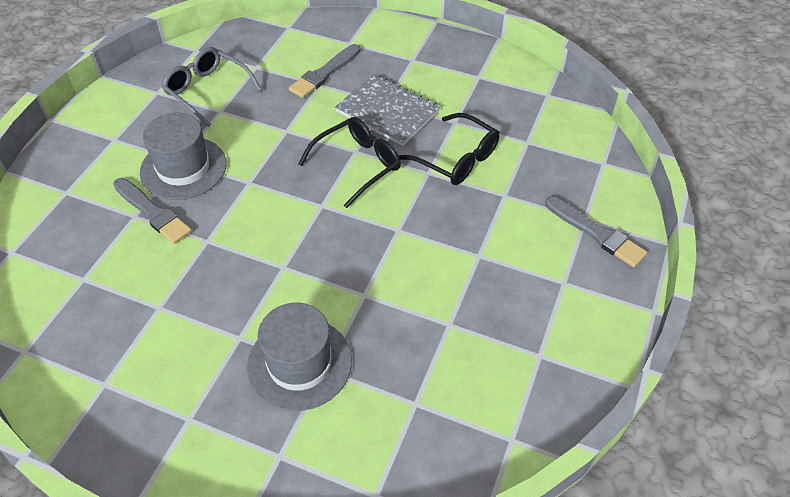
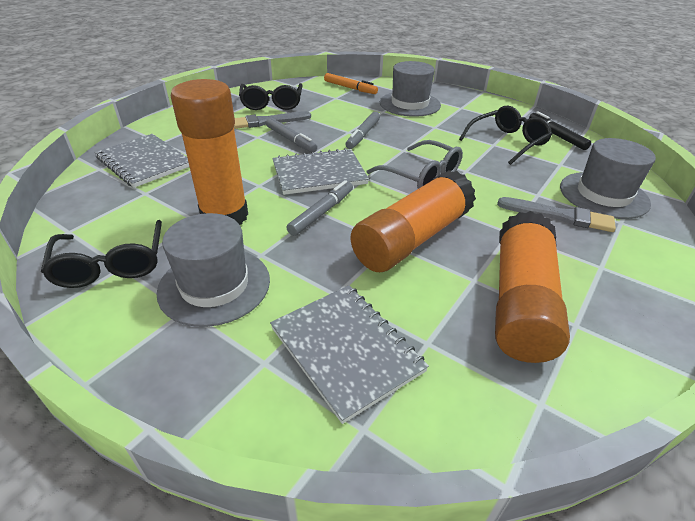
black glasses: [299,117,401,208] [399,113,500,185] = 2 -> [41,220,162,288] [239,83,302,110] [459,106,552,165] = 3
black marker: none = 0 -> [529,111,591,150] = 1
grey brush: [113,178,192,244] [289,44,360,98] [545,197,647,267] = 3 -> [234,111,311,129] [497,197,616,232] = 2
grey hat: [140,113,227,200] [247,303,352,411] = 2 -> [157,213,270,327] [380,61,441,117] [560,138,656,219] = 3
grey marker: none = 0 -> [266,118,317,152] [287,180,353,236] [345,112,380,149] = 3
grey notebook: [335,74,440,146] = 1 -> [95,134,189,188] [270,285,429,424] [272,148,369,195] = 3
orange glue stick: none = 0 -> [171,79,248,225] [351,170,476,272] [495,211,570,363] = 3
orange marker: none = 0 -> [324,73,378,94] = 1

